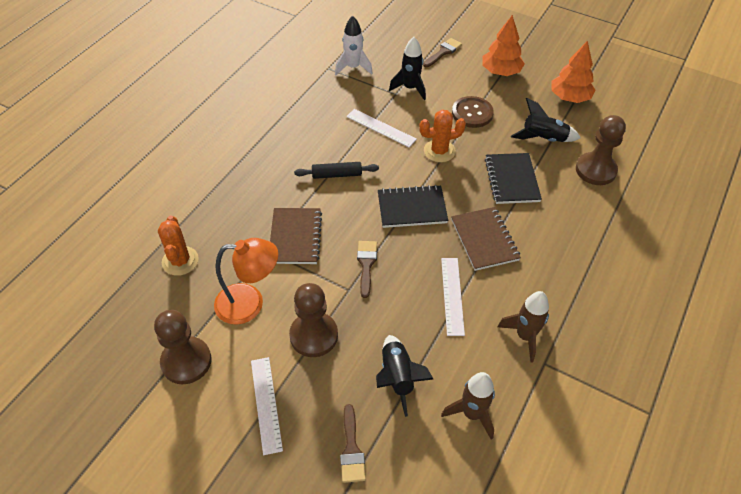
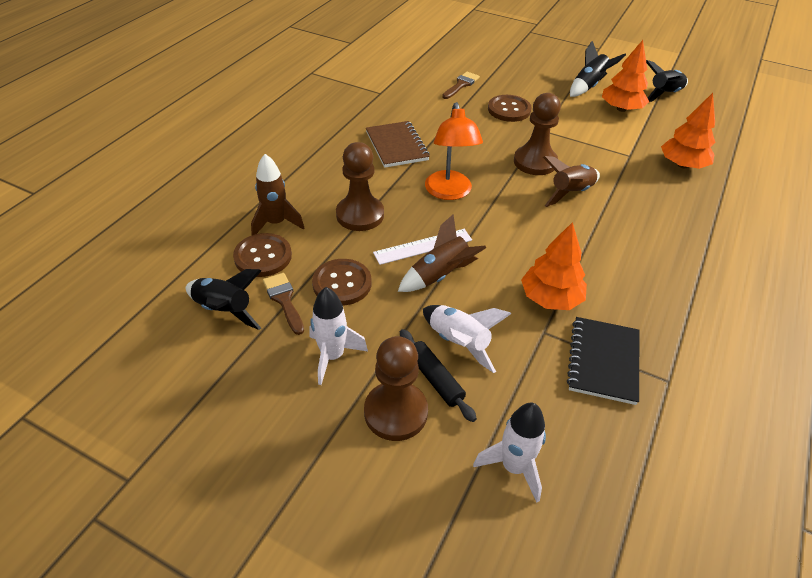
black notebook: [378,185,448,228] [485,153,542,204] = 2 -> [567,317,639,405] = 1
brown brush: [340,404,366,483] [357,241,377,298] [423,38,462,67] = 3 -> [263,273,304,335] [442,72,480,99] = 2
brown button: [452,96,494,128] = 1 -> [233,233,292,277] [312,259,371,306] [488,95,531,122] = 3
brown notebook: [270,208,322,264] [451,207,521,271] = 2 -> [366,121,430,168] = 1
brown rocket: [441,372,495,440] [497,291,549,363] = 2 -> [251,154,304,235] [398,214,486,292] [543,156,600,207] = 3
orange cactus: [158,216,199,276] [419,110,466,162] = 2 -> none = 0
orange tree: [482,15,525,76] [551,41,596,103] = 2 -> [521,222,587,310] [602,40,649,112] [661,93,716,169] = 3
white rocket: [335,16,373,75] = 1 -> [309,287,368,385] [423,305,511,373] [473,402,546,502] = 3
white ruler: [251,357,283,455] [346,109,417,147] [441,258,465,336] = 3 -> [373,229,472,265] = 1

